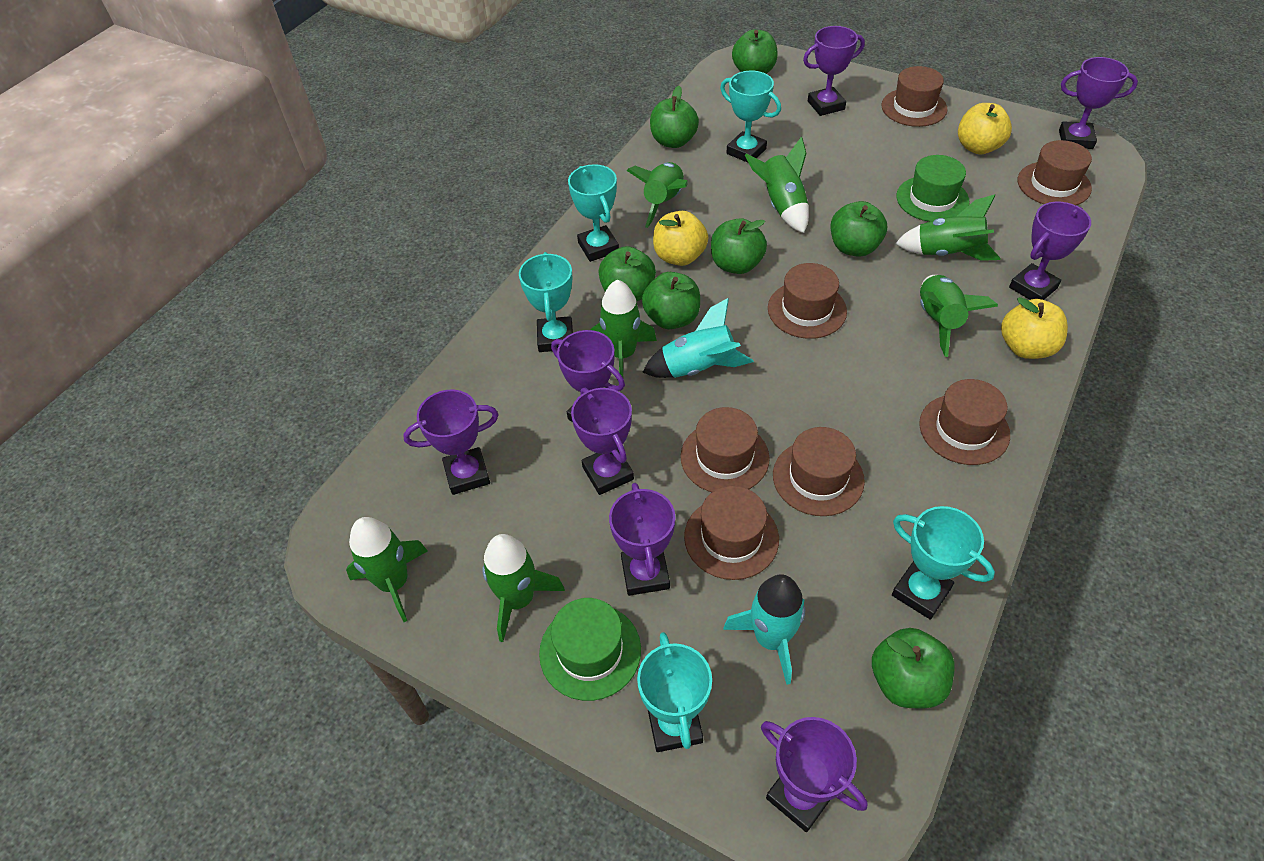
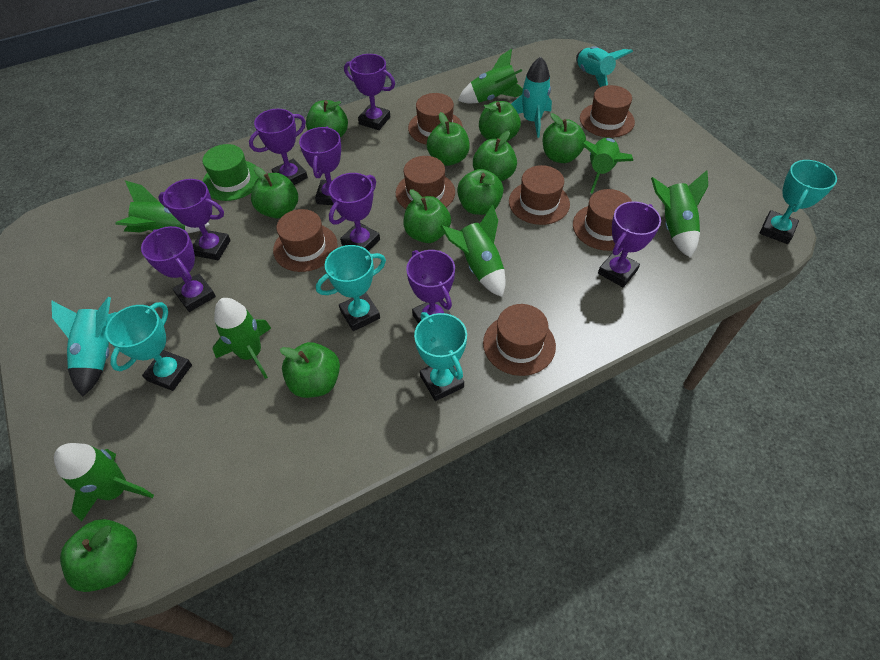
green apple: [599,246,656,302] [642,272,700,329] [650,86,699,148] [711,218,767,274] [732,29,778,74] [831,201,887,257] [872,628,955,708] = 7 -> [60,519,137,592] [251,166,298,218] [280,342,340,398] [306,100,348,138] [403,190,451,243] [427,112,470,166] [457,169,504,215] [473,131,517,181] [479,101,521,141] [542,113,586,163] = 10
green hat: [539,598,641,701] [896,155,970,222] = 2 -> [202,144,259,201] = 1
turquoise rocket: [642,298,754,378] [723,574,805,685] = 2 -> [51,297,117,397] [511,57,552,138] [576,46,633,87] = 3
turquoise trophy: [519,252,573,352] [568,164,619,262] [637,632,712,752] [720,71,781,162] [892,506,995,620] = 5 -> [105,302,192,391] [316,245,386,331] [414,312,467,401] [760,160,837,244] = 4
yellow apple: [653,211,708,266] [958,103,1012,154] [1001,297,1068,359] = 3 -> none = 0

